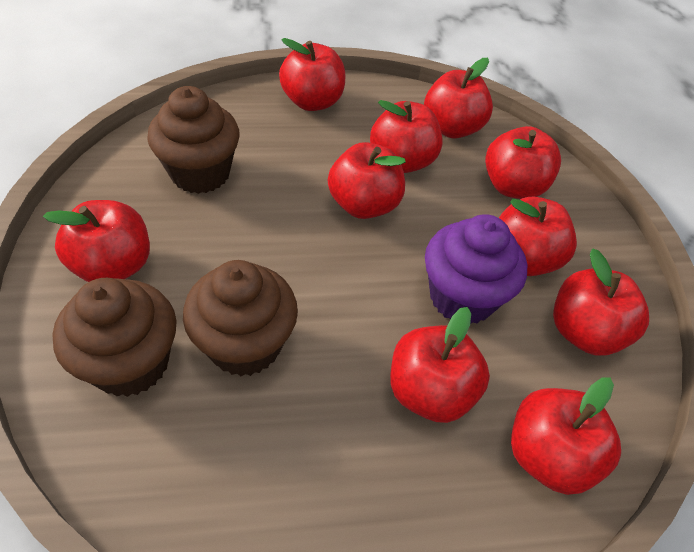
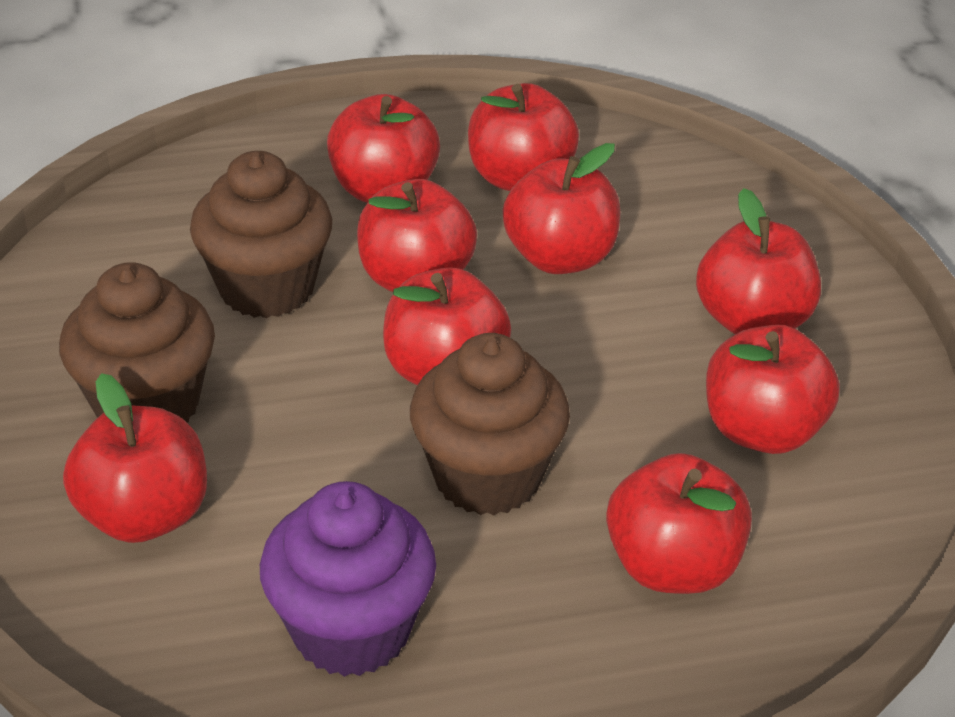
red apple: [43,200,150,282] [279,38,345,111] [328,142,406,219] [370,100,443,173] [390,307,490,423] [424,58,493,138] [485,126,561,199] [499,197,577,276] [511,377,621,495] [553,249,649,356] = 10 -> [63,373,207,543] [327,94,440,203] [357,179,477,292] [383,268,511,385] [468,83,579,191] [503,143,620,274] [606,453,752,594] [696,188,821,334] [706,325,840,454] = 9

